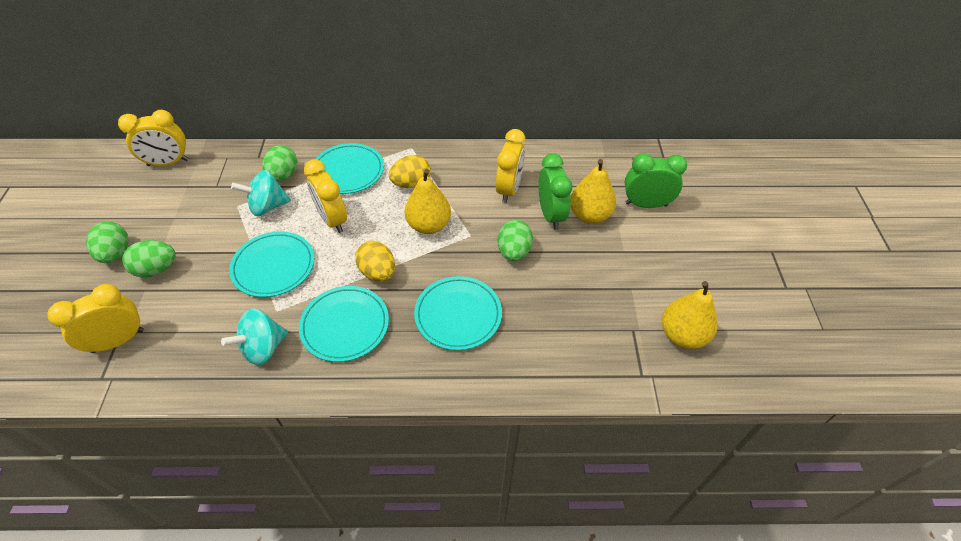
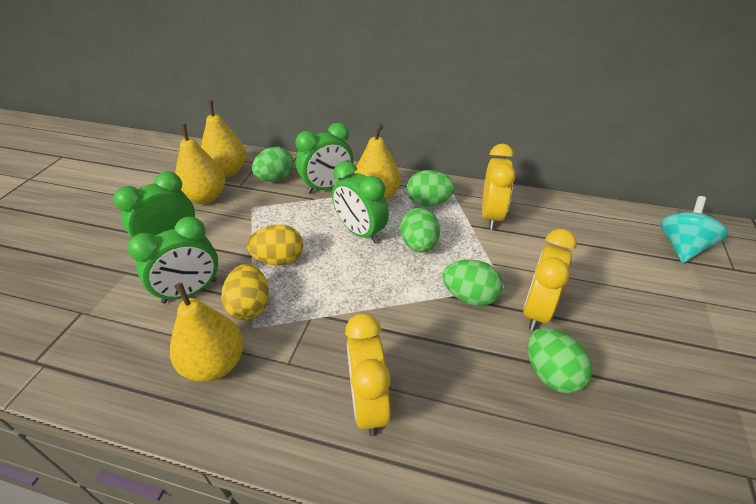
green clock: [538,153,572,230] [625,153,687,208] = 2 -> [113,171,195,238] [128,217,218,304] [295,123,353,194] [332,161,389,243] = 4
green egg: [86,221,129,263] [122,240,176,277] [262,145,297,182] [497,220,533,261] = 4 -> [252,147,294,182] [400,208,440,252] [407,170,455,206] [443,260,503,306] [527,328,592,394] = 5
turquoise plate: [229,231,314,297] [299,286,389,362] [316,143,384,194] [414,276,502,350] = 4 -> none = 0
turquoise spinning top: [221,308,288,365] [231,170,291,216] = 2 -> [660,196,728,263] = 1
yellow clock: [48,284,144,353] [118,110,189,166] [304,159,347,233] [496,129,526,203] = 4 -> [345,313,391,436] [482,144,516,230] [523,229,577,331] = 3
yellow pear: [404,169,451,234] [571,159,616,224] [662,281,718,349] = 3 -> [170,283,244,382] [175,124,225,204] [201,101,246,177] [354,124,400,200] = 4

